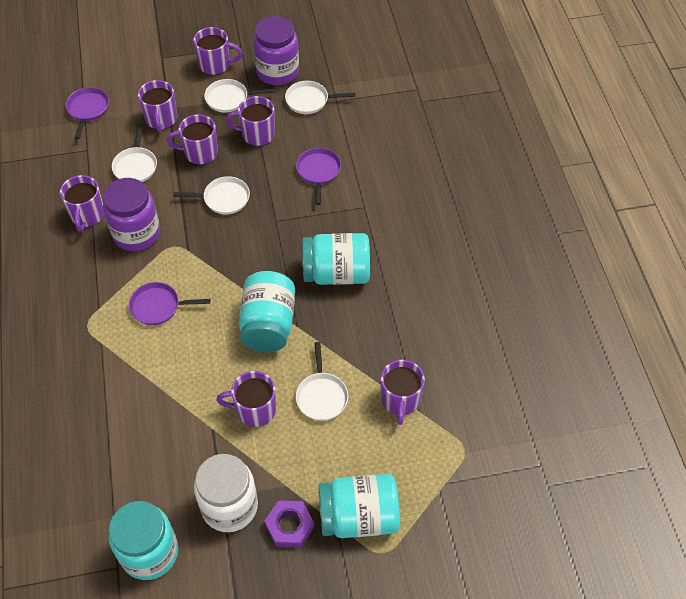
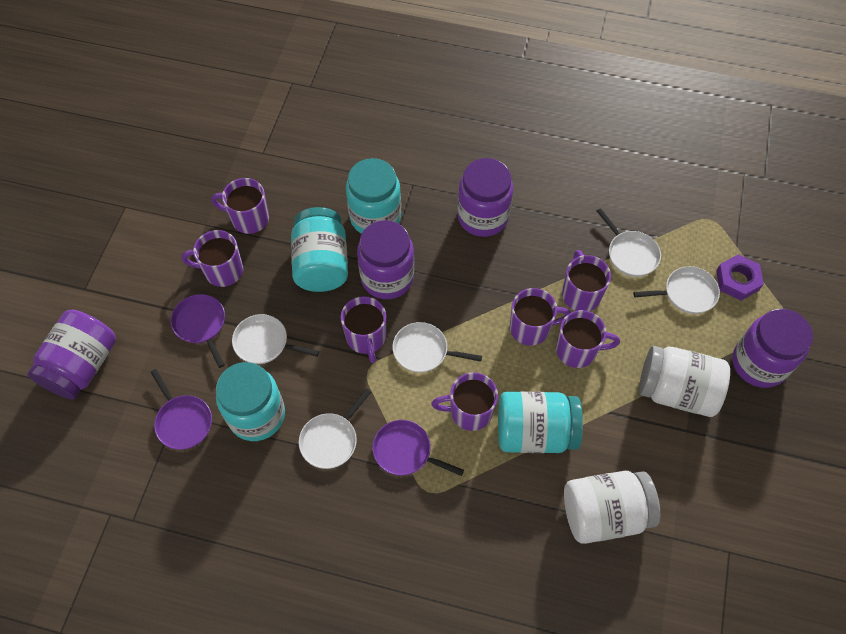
purple jar: [103,178,160,251] [253,16,299,85] = 2 -> [27,310,116,400] [357,220,414,299] [457,158,513,237] [733,309,813,388] = 4
white jar: [194,454,258,532] = 1 -> [564,471,660,544] [639,346,730,417] = 2

